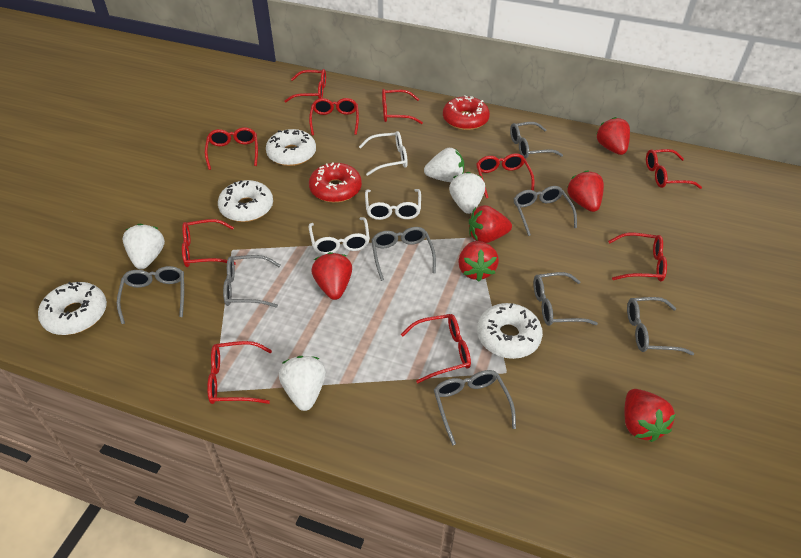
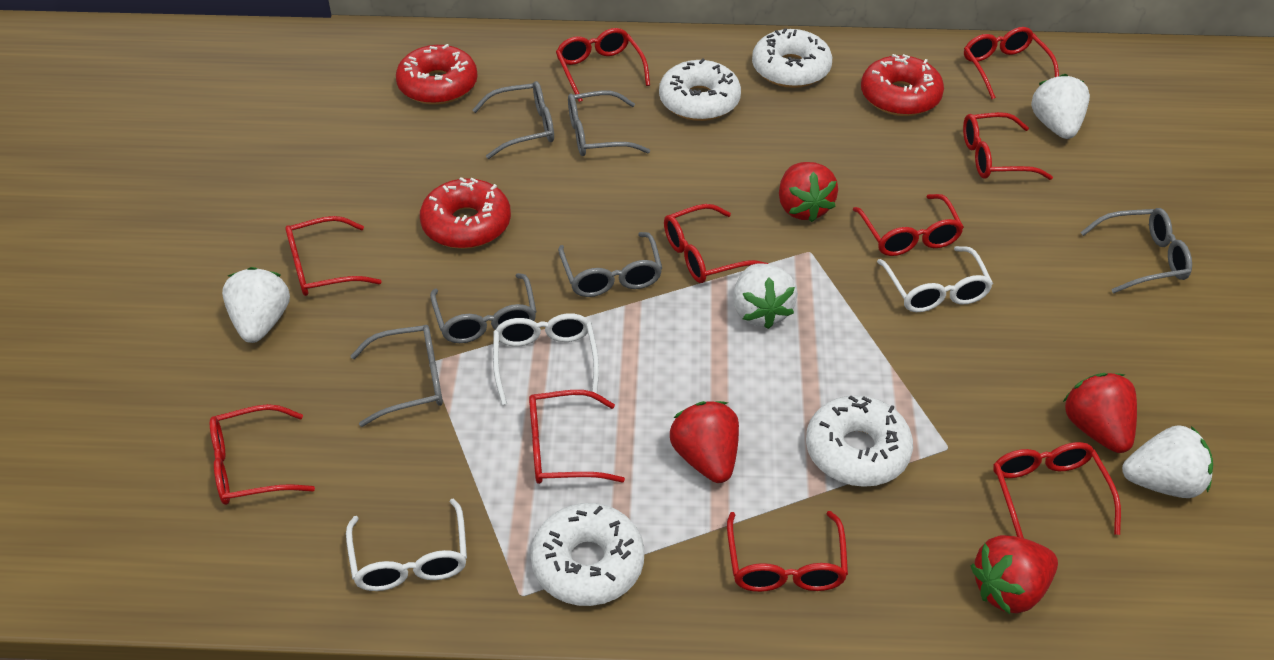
grey glasses: [117,266,184,324] [223,255,281,308] [371,227,436,281] [434,370,516,445] [510,122,563,159] [514,186,577,236] [533,272,598,326] [627,297,694,355] = 8 -> [350,325,443,427] [430,273,536,343] [473,81,554,159] [558,232,662,297] [568,91,650,156] [1080,208,1192,293] = 6
red donut: [309,162,362,203] [443,95,490,130] = 2 -> [396,44,478,105] [420,177,511,249] [861,54,944,116] = 3
red strawberry: [311,252,352,300] [458,241,499,282] [469,205,512,243] [567,170,604,212] [596,117,630,155] [625,389,676,442] = 6 -> [670,401,739,483] [779,162,838,222] [970,535,1058,614] [1063,373,1137,453] = 4

